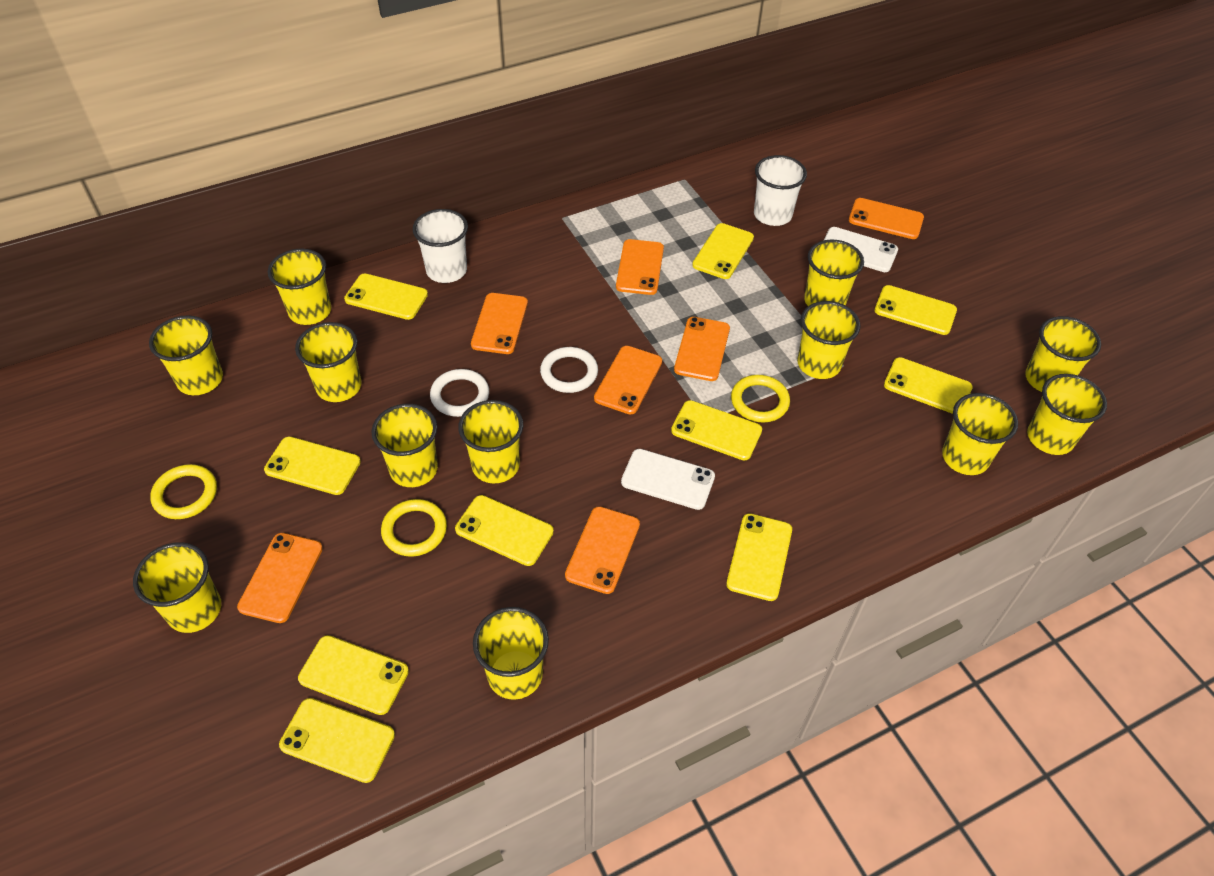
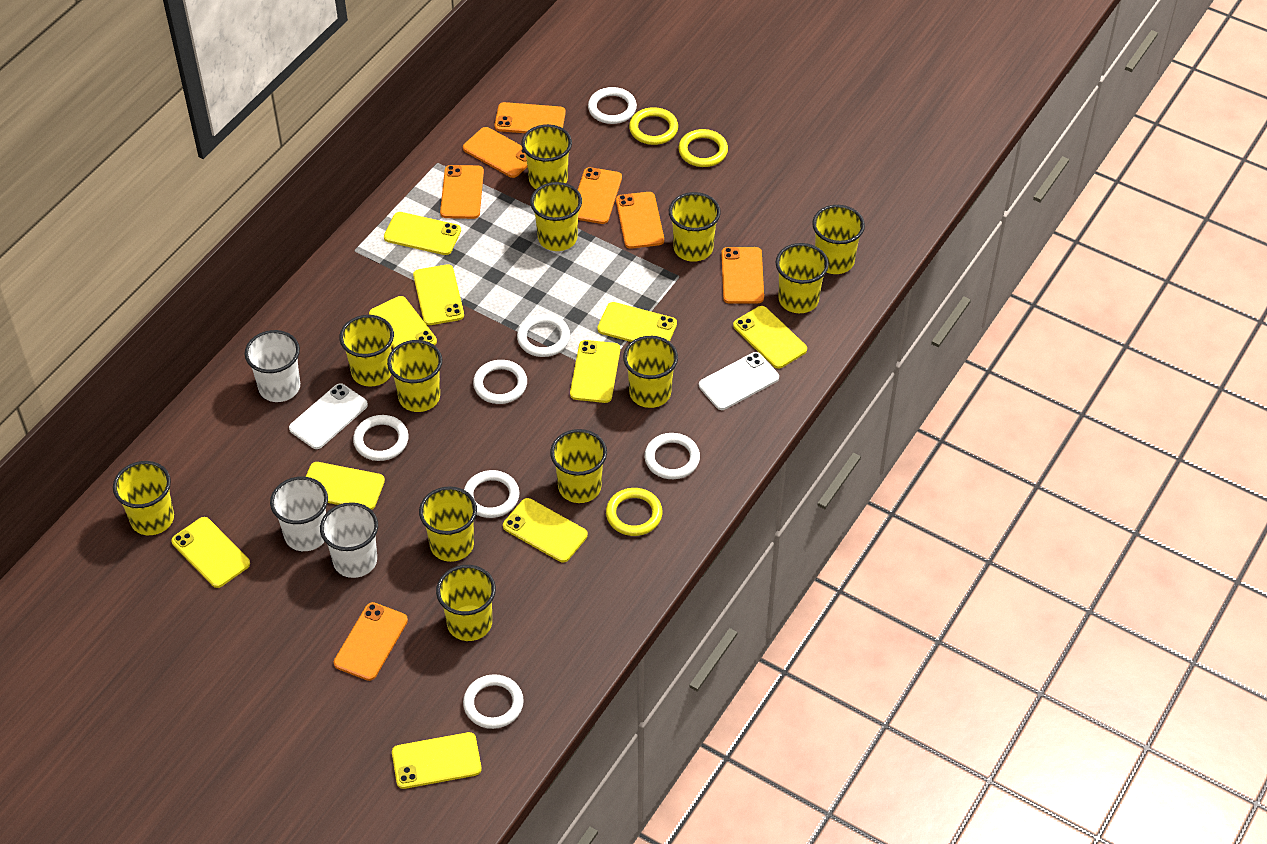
white cup: [413,209,468,283] [754,155,807,226] = 2 -> [245,330,300,402] [270,477,328,551] [320,502,378,578] = 3
white ring: [430,369,489,417] [540,347,598,393] = 2 -> [353,415,408,461] [463,674,524,729] [464,470,520,518] [473,360,527,404] [517,314,570,357] [588,87,637,124] [644,433,700,479] = 7

